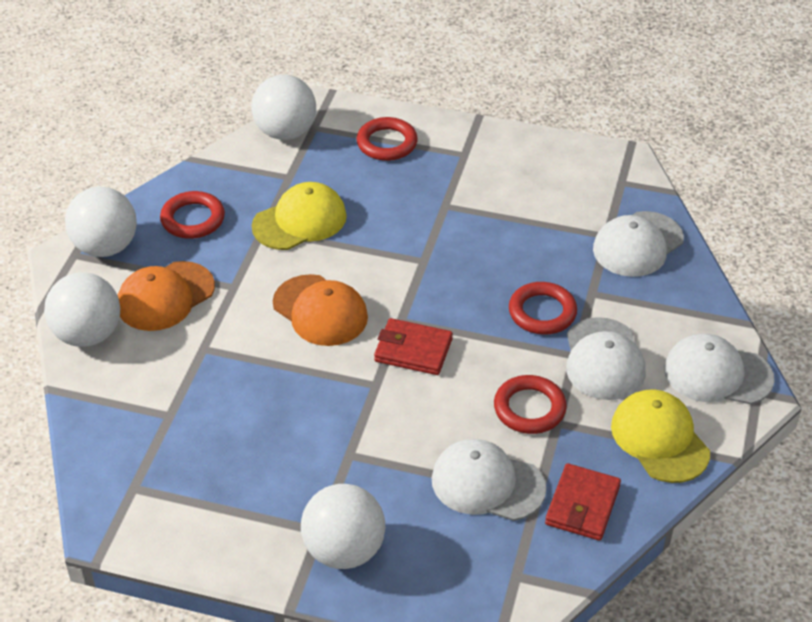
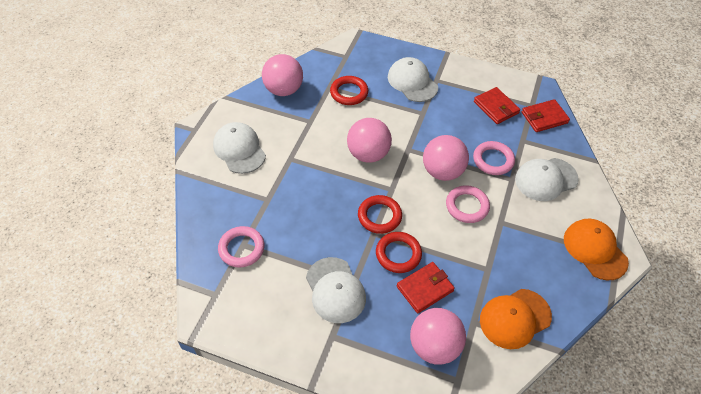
pink ball: none = 0 -> [262,54,303,96] [347,118,392,163] [410,308,466,365] [423,135,469,181] = 4
pink ring: none = 0 -> [218,226,265,268] [446,185,490,223] [473,141,515,175] = 3
red ring: [160,191,225,239] [357,117,418,161] [494,375,567,434] [509,282,577,335] = 4 -> [330,76,368,105] [358,195,402,234] [376,232,422,273] = 3
red wallet: [374,318,453,375] [545,463,621,541] = 2 -> [397,262,455,313] [474,87,520,124] [522,99,570,132] = 3
white ball: [44,273,120,347] [65,187,137,257] [251,75,316,140] [301,484,386,569] = 4 -> none = 0
yellow cap: [252,182,347,250] [611,389,710,483] = 2 -> none = 0

